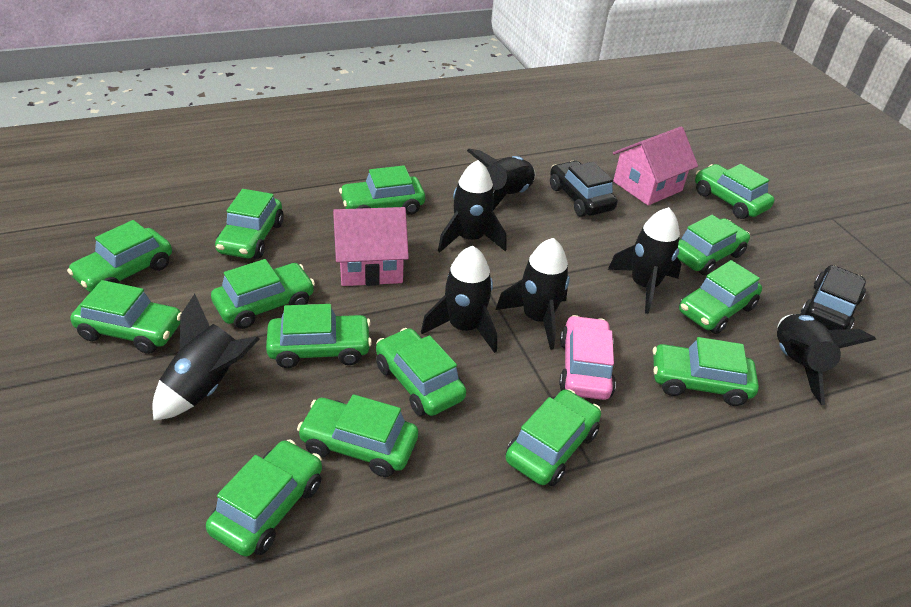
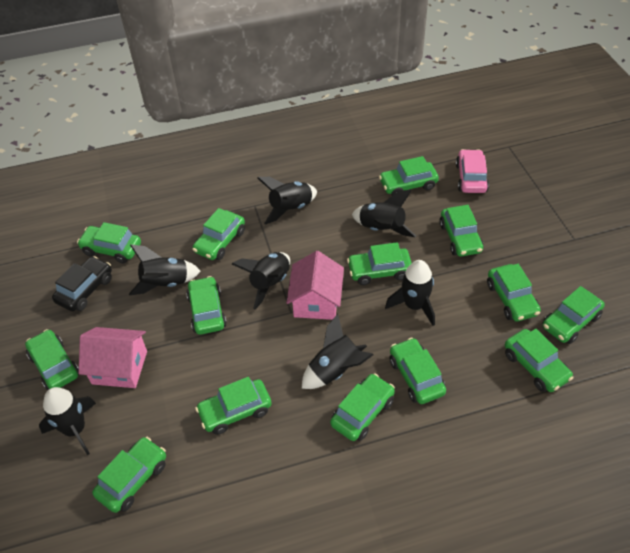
black car: [550,161,618,217] [800,265,866,330] = 2 -> [52,256,112,311] = 1

